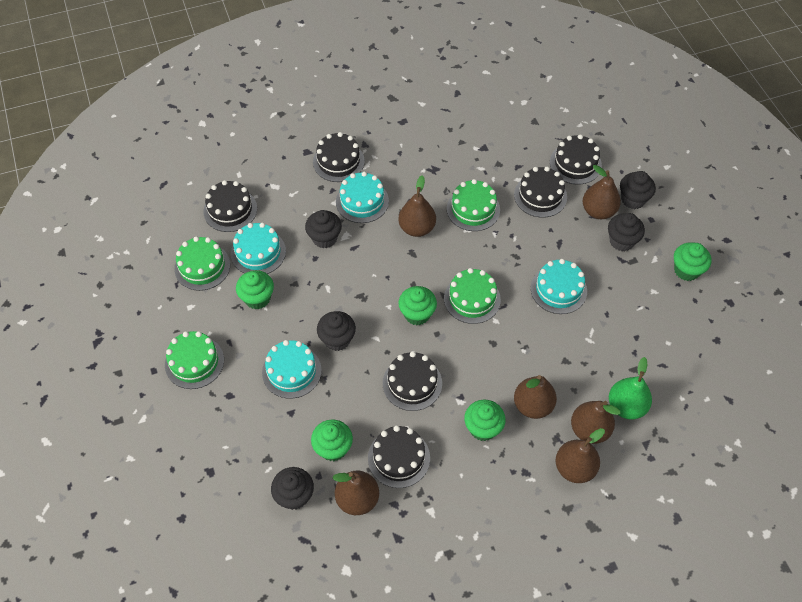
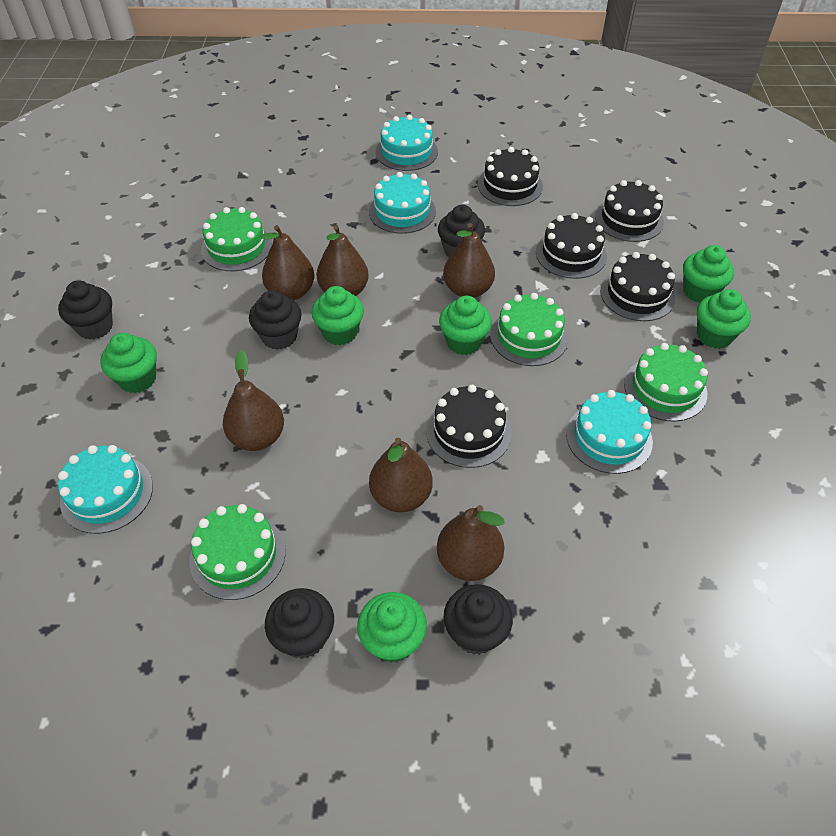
black cake: [203,180,257,232] [313,132,365,182] [368,425,430,488] [383,351,442,411] [514,167,567,218] [550,134,602,185] = 6 -> [426,385,511,468] [478,147,543,206] [536,213,607,279] [595,180,664,242] [600,252,676,321] = 5
green cupcake: [236,270,274,309] [311,419,353,461] [398,286,437,325] [464,400,506,441] [674,242,711,281] = 5 -> [101,333,157,393] [312,286,364,345] [357,592,427,663] [439,296,492,355] [683,245,734,303] [697,289,751,349] = 6
green pear: [609,357,652,420] = 1 -> none = 0

